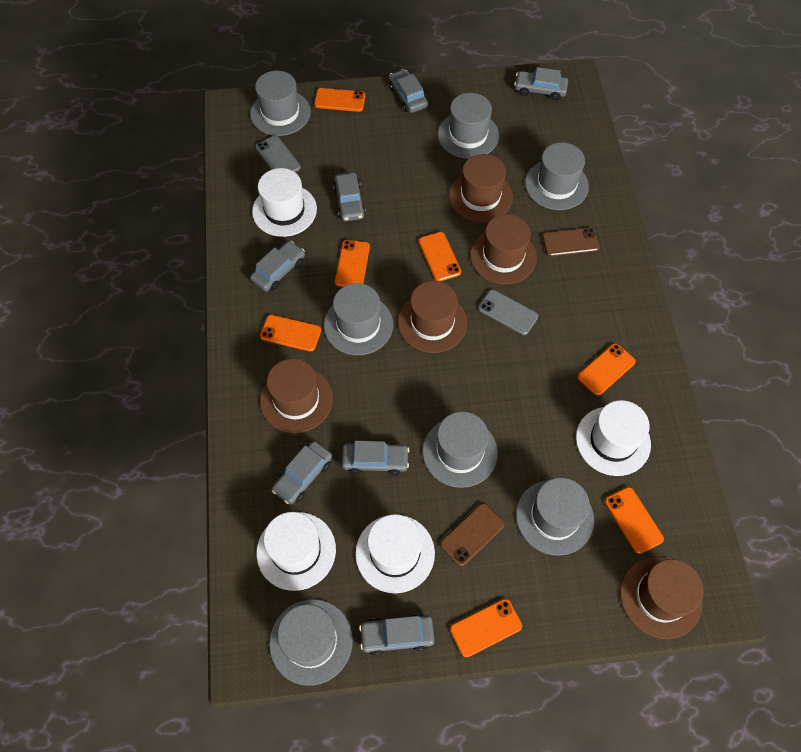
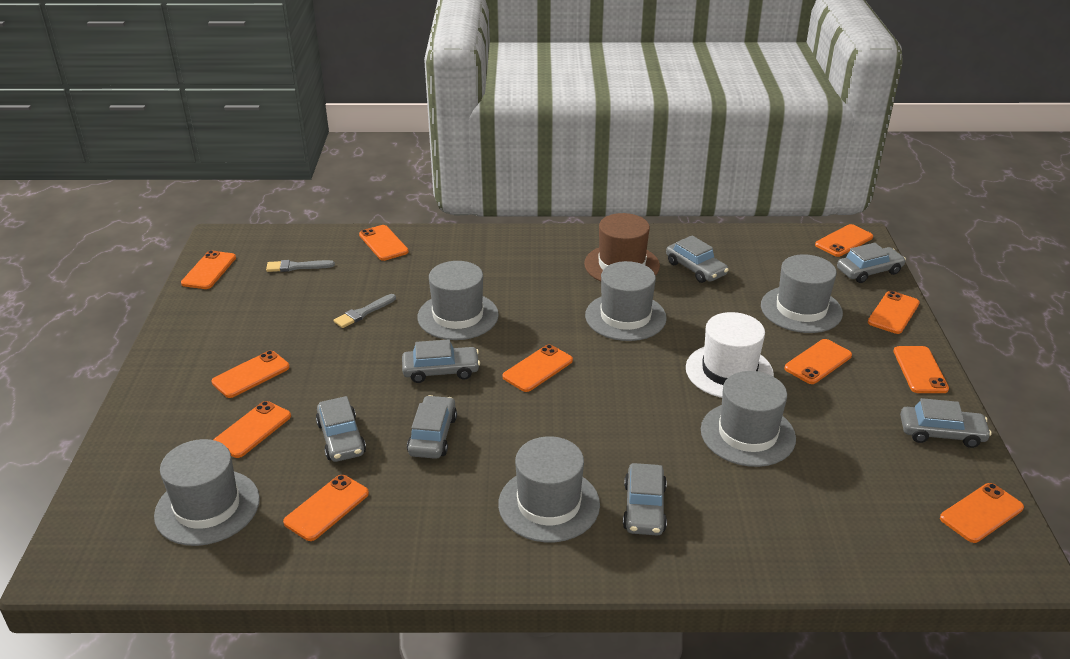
brown hat: [260,359,333,433] [398,281,467,353] [449,154,513,222] [470,214,537,284] [620,557,704,639] = 5 -> [584,213,660,281] = 1
brown phone: [440,503,505,566] [542,228,600,257] = 2 -> none = 0
grey brush: none = 0 -> [266,260,335,272] [333,294,396,328] = 2
grey hat: [250,71,311,136] [269,599,353,686] [324,283,393,355] [423,412,498,488] [438,93,499,159] [516,478,594,556] [525,142,589,210] = 7 -> [154,439,260,546] [417,261,499,340] [498,436,600,542] [585,261,667,341] [701,371,796,467] [761,254,843,333] = 6
grey phone: [256,136,301,172] [478,290,538,335] = 2 -> none = 0
orange phone: [260,315,321,352] [314,88,365,112] [335,240,370,287] [419,232,461,281] [450,599,522,657] [577,343,636,396] [605,487,664,554] = 7 -> [181,250,236,289] [211,351,290,398] [213,401,291,458] [283,475,369,541] [359,225,409,261] [502,344,573,392] [784,339,852,384] [815,224,873,257] [868,291,920,334] [894,346,949,393] [940,483,1024,543] = 11
white hat: [252,168,317,237] [257,512,336,591] [355,514,435,593] [576,400,651,476] = 4 -> [686,312,774,398] = 1

